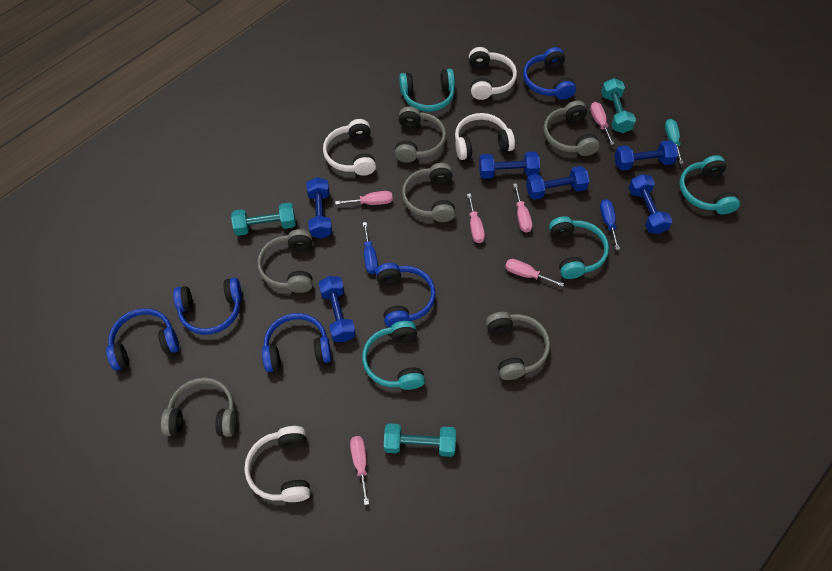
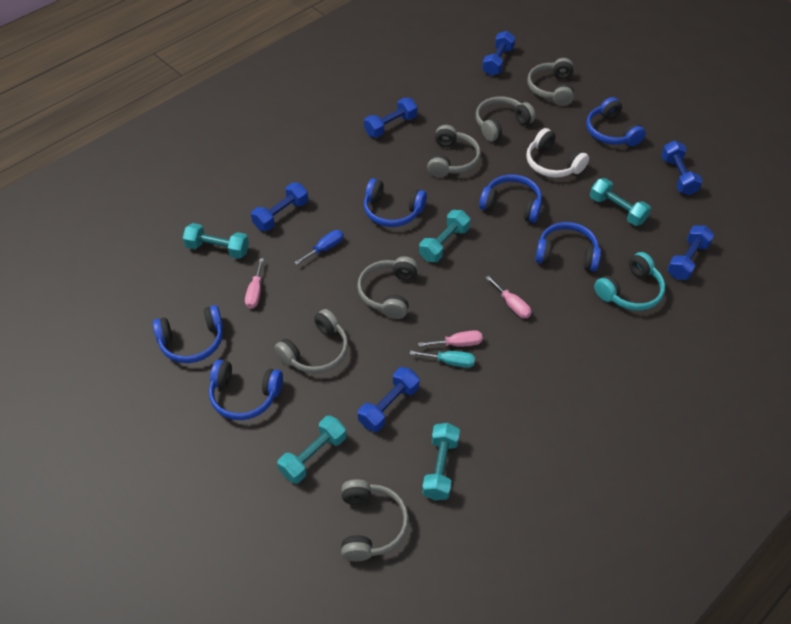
blue headphones: [106,308,179,370] [173,278,242,335] [262,313,331,372] [375,263,436,327] [523,47,576,100] = 5 -> [153,305,223,363] [209,360,283,420] [364,178,427,227] [479,174,542,223] [535,222,601,272] [586,97,646,146] = 6
blue screwdriver: [363,222,378,274] [600,199,620,250] = 2 -> [294,230,344,265] = 1
pink screwdriver: [335,191,393,205] [350,436,369,505] [467,193,485,243] [505,259,564,287] [513,183,532,233] [590,102,614,145] = 6 -> [245,258,264,309] [418,330,483,347] [486,275,531,318] = 3
turquoise dumbbell: [231,202,296,236] [384,423,456,457] [601,78,636,133] = 3 -> [183,223,249,259] [277,416,346,484] [419,210,470,262] [422,423,460,500] [590,178,651,226] = 5
turquoise headphones: [362,321,425,390] [399,69,455,112] [549,216,609,279] [679,155,740,214] = 4 -> [594,252,665,310] = 1
white headphones: [244,426,310,502] [323,119,376,176] [455,113,515,160] [469,47,517,100] = 4 -> [526,128,589,178] = 1

